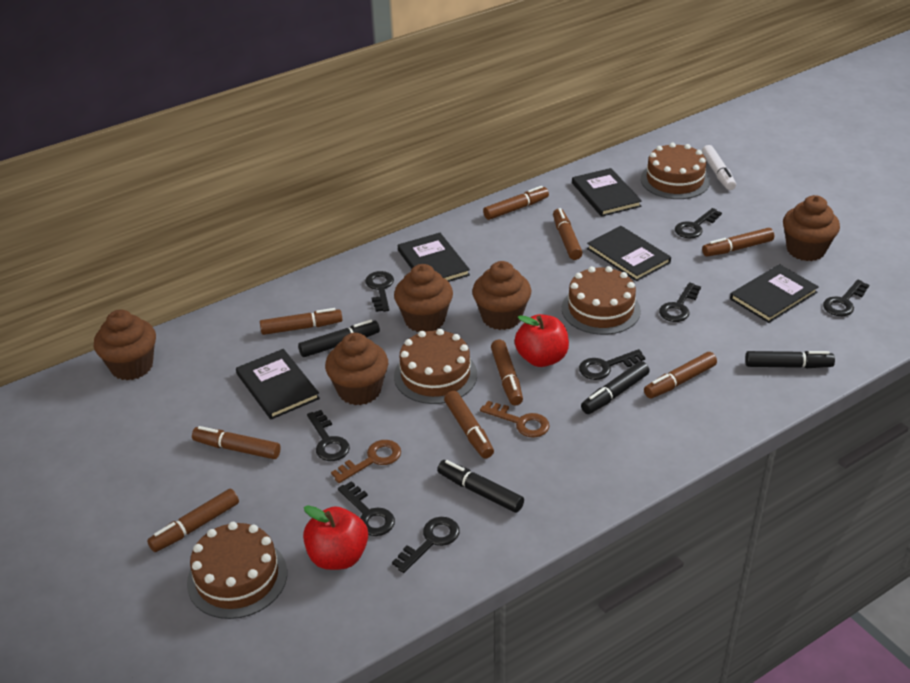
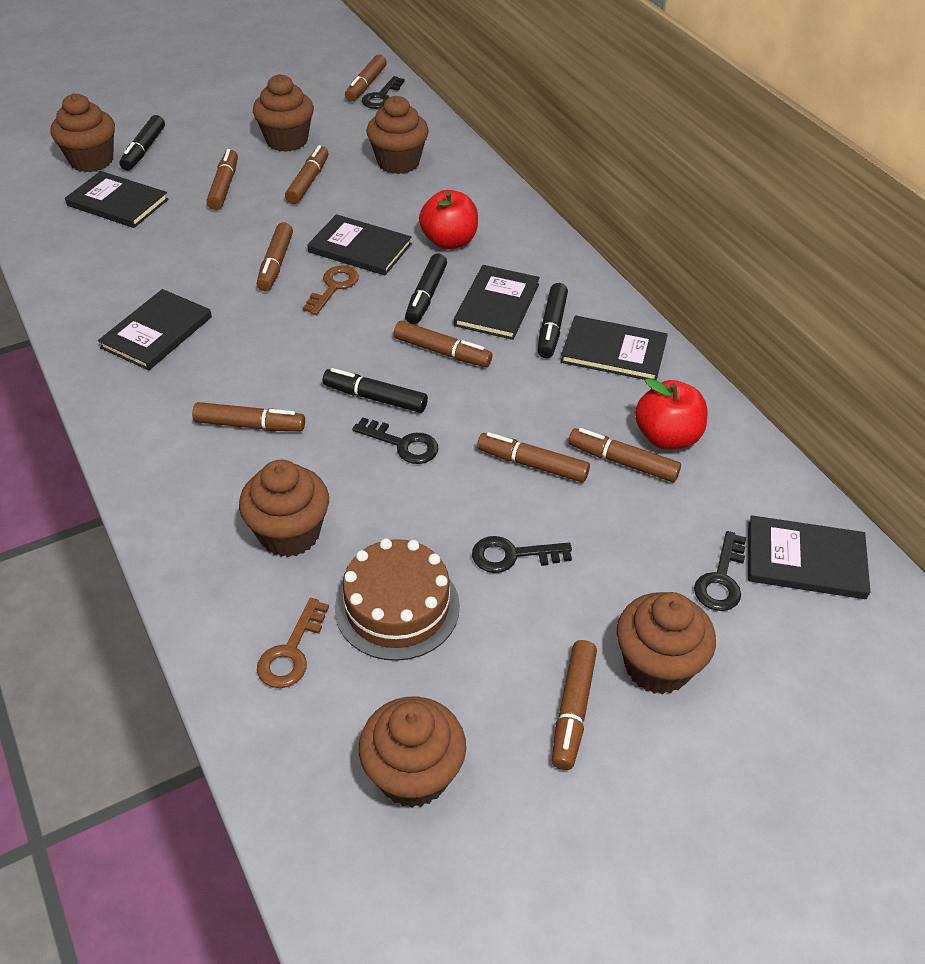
black book: [236,349,320,420] [398,233,470,282] [572,168,642,217] [587,226,671,281] [730,264,819,323] = 5 -> [65,171,169,228] [98,289,212,370] [307,214,412,276] [454,265,540,340] [560,315,668,381] [748,515,870,599] = 6
black key: [307,410,350,461] [338,481,395,536] [365,271,394,312] [392,517,460,573] [579,349,645,380] [659,282,701,322] [675,208,722,238] [823,280,869,316] = 8 -> [352,417,439,464] [362,76,405,109] [472,536,572,573] [694,531,746,611] = 4
brown cake: [187,522,287,619] [394,329,477,404] [562,266,641,335] [641,142,710,199] = 4 -> [335,539,460,661] = 1
brown cupcake: [94,310,156,380] [325,333,388,405] [394,264,453,332] [472,261,531,330] [783,195,840,261] = 5 -> [50,93,115,172] [239,460,329,557] [253,74,314,152] [359,696,466,808] [367,96,429,174] [617,592,716,694] = 6
white marker: [702,145,736,190] = 1 -> none = 0

